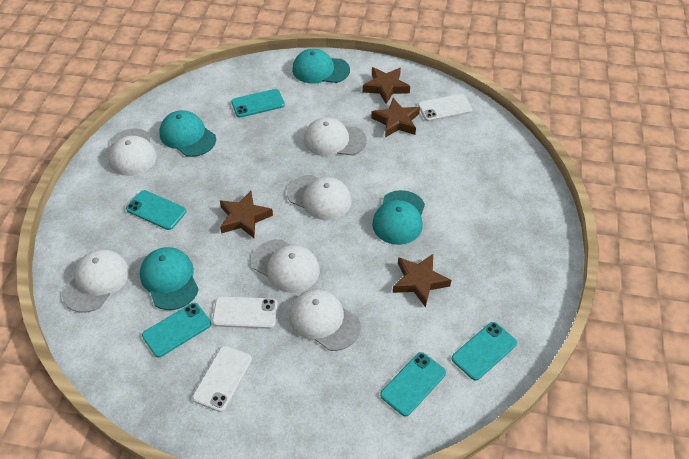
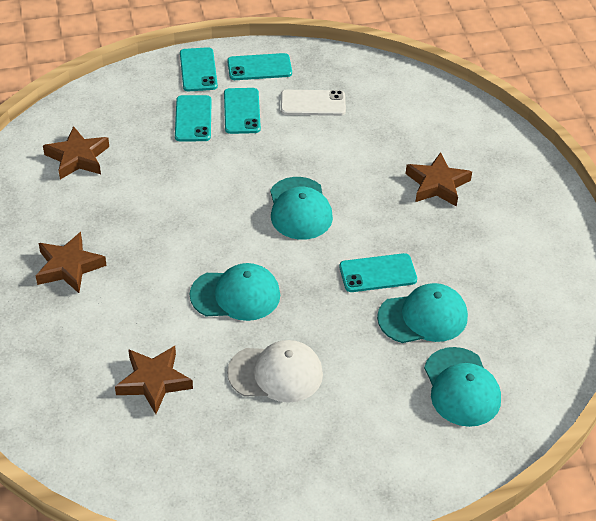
white cap: [62,249,129,313] [109,128,157,176] [252,239,320,293] [287,175,352,220] [289,289,361,351] [304,117,367,156] = 6 -> [227,340,323,403] = 1
white phone: [192,346,252,412] [212,296,278,329] [418,94,472,121] = 3 -> [281,90,346,116] = 1

